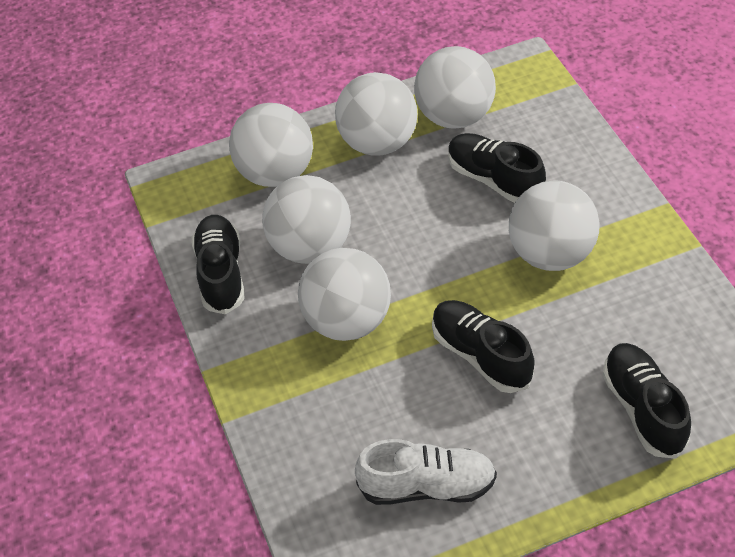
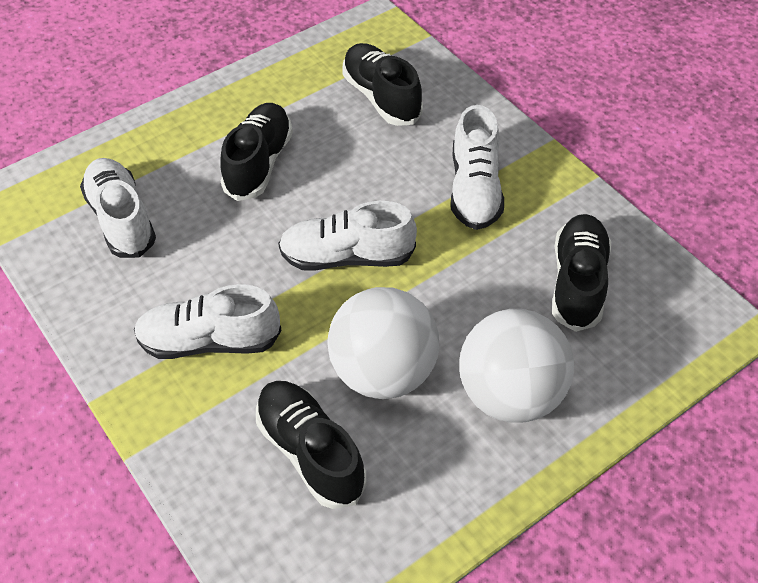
white ball: [229,103,313,187] [262,175,351,264] [298,248,391,341] [335,72,417,156] [414,46,496,129] [509,181,600,271] = 6 -> [327,287,439,399] [459,309,574,423] = 2
white shoe: [355,439,497,505] = 1 -> [80,158,156,258] [134,284,282,359] [278,201,417,271] [451,105,504,230] = 4

